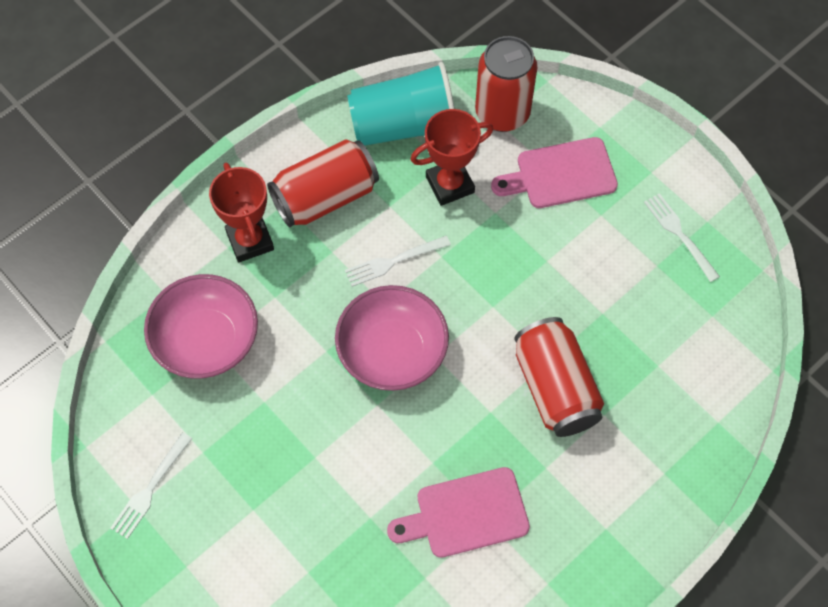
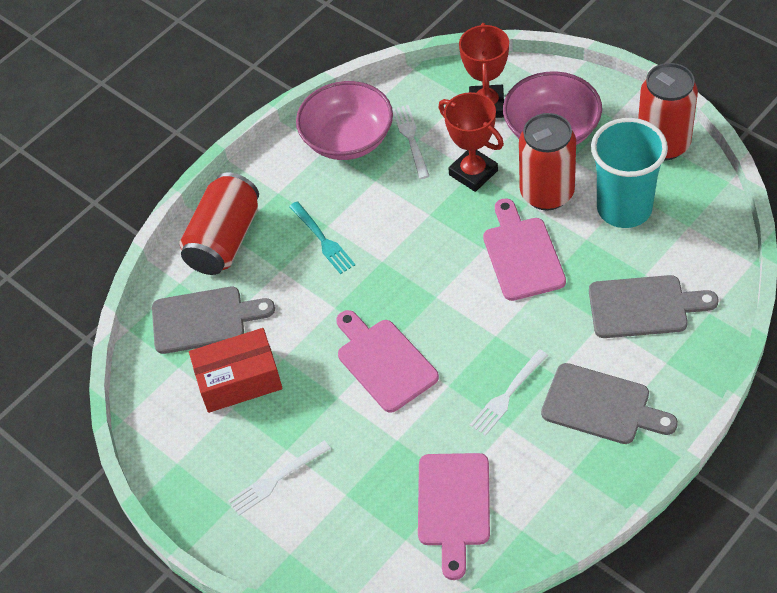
grey cutting board: none = 0 -> [152,287,275,354] [541,363,678,444] [589,275,718,338] = 3
pink cutting board: [387,467,530,558] [491,137,618,208] = 2 -> [336,310,439,413] [418,453,490,580] [483,198,566,301] = 3
red box: none = 0 -> [189,328,283,413] = 1
turquoise fork: none = 0 -> [289,201,355,274] = 1

